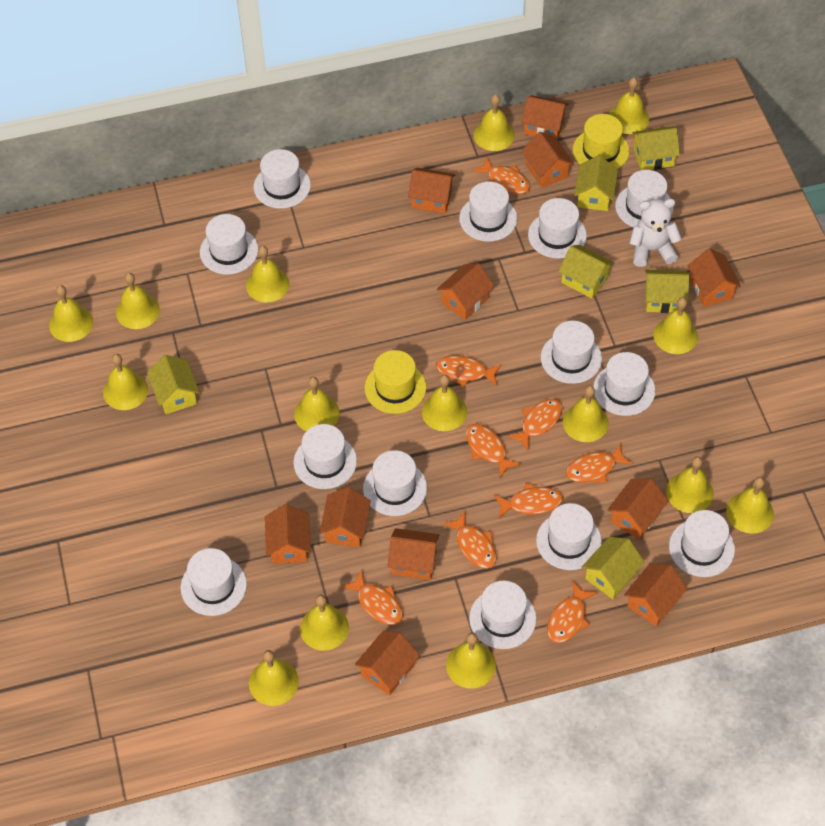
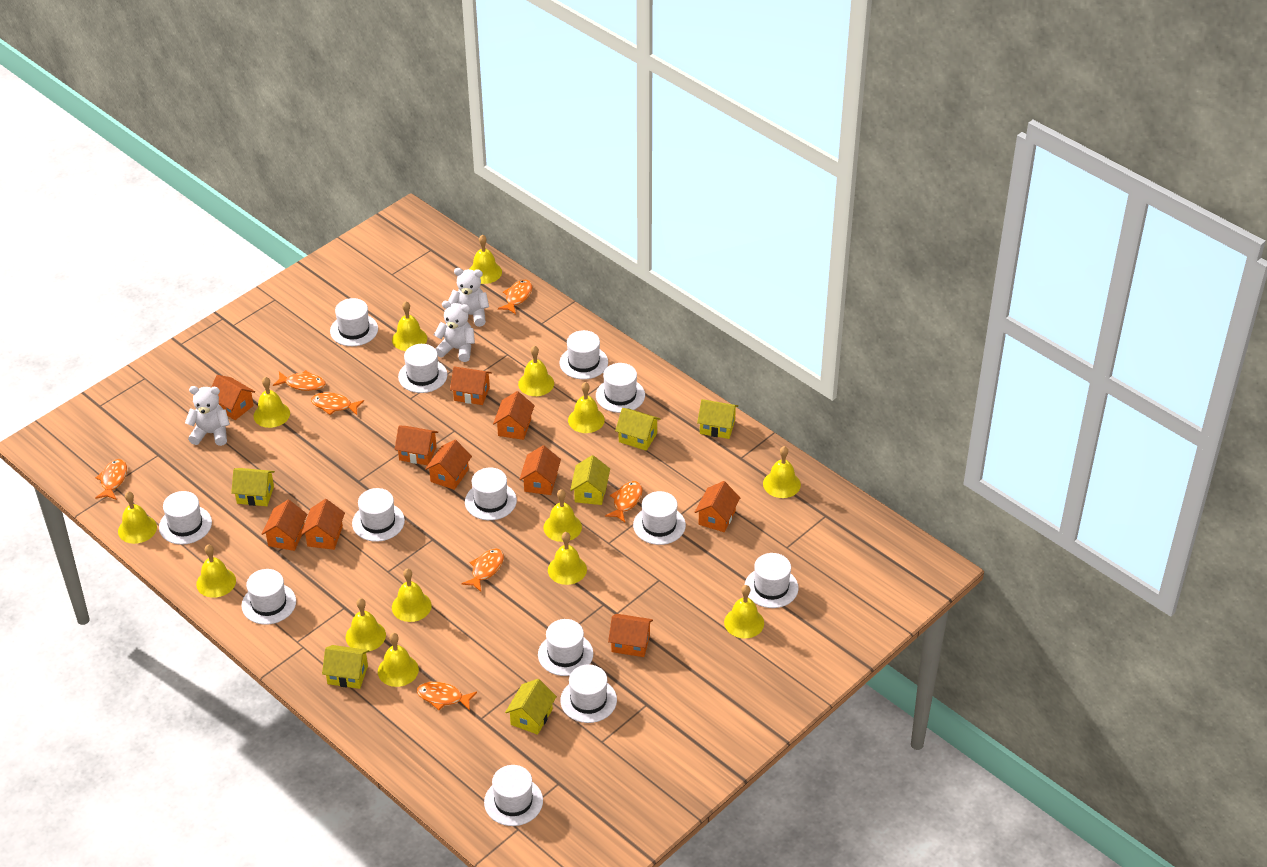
orange fish: [341,569,403,625] [436,355,502,387] [443,511,497,569] [466,424,521,478] [473,157,530,194] [494,483,563,518] [507,399,562,451] [547,581,597,643] [566,444,632,483] = 9 -> [95,459,127,500] [273,370,325,391] [311,392,364,415] [417,682,477,711] [462,548,504,592] [498,280,532,314] [605,481,643,522] = 7
orange house: [265,504,311,564] [320,487,371,547] [355,630,420,695] [387,528,439,580] [408,168,455,214] [437,263,494,320] [521,95,569,140] [522,132,574,188] [607,479,668,540] [624,563,688,626] [688,248,741,307] = 11 -> [211,375,255,420] [262,500,307,551] [301,499,345,550] [395,426,438,465] [425,440,472,490] [450,366,492,405] [493,391,535,440] [519,445,561,495] [608,614,653,657] [695,481,740,532] = 10
white teddy bear: [629,199,682,267] = 1 -> [185,386,230,446] [434,301,475,362] [448,268,489,327] = 3
yellow bell: [49,285,93,342] [103,354,148,410] [116,273,160,329] [246,246,289,302] [249,650,299,706] [294,377,340,431] [300,595,349,651] [422,375,467,431] [446,633,496,689] [474,94,515,151] [563,386,609,442] [609,78,649,134] [653,297,698,354] [666,457,714,513] [726,477,774,534] = 15 -> [118,491,157,544] [196,545,236,598] [253,377,290,428] [346,598,386,651] [378,633,419,687] [392,301,427,351] [392,569,432,622] [470,235,502,284] [518,346,554,396] [544,489,582,542] [548,532,587,585] [568,382,605,433] [724,585,764,638] [763,446,801,498] = 14
yellow hat: [365,350,426,414] [573,114,629,169] = 2 -> none = 0

